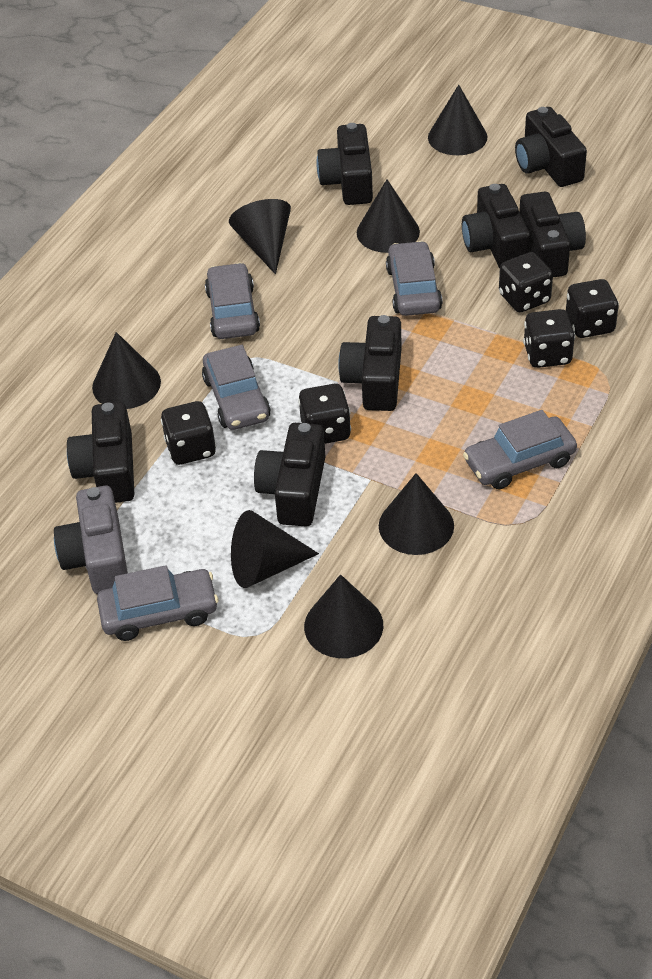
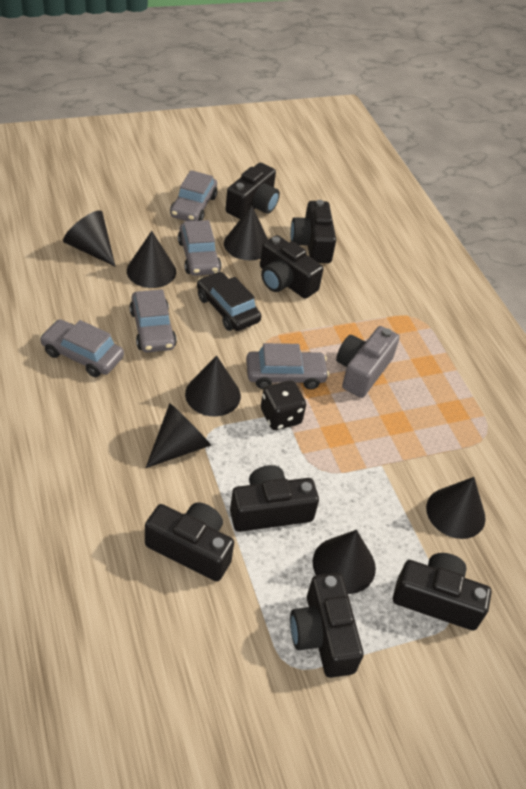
black car: none = 0 -> [197,271,261,331] = 1
black dice: [161,401,216,465] [298,384,351,444] [499,252,553,312] [523,309,575,368] [566,279,619,338] = 5 -> [261,380,306,430] = 1

